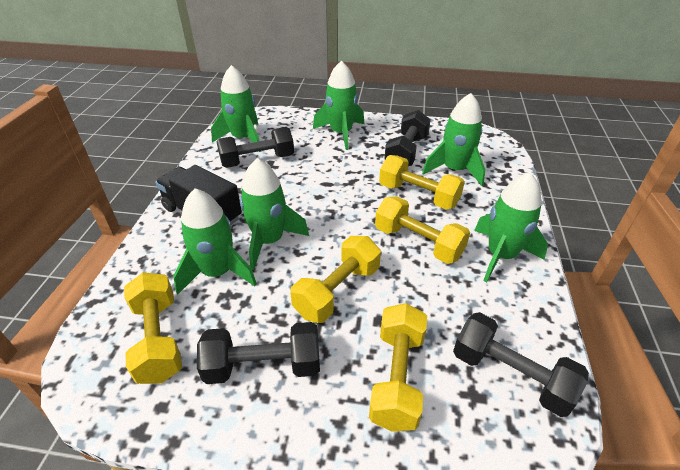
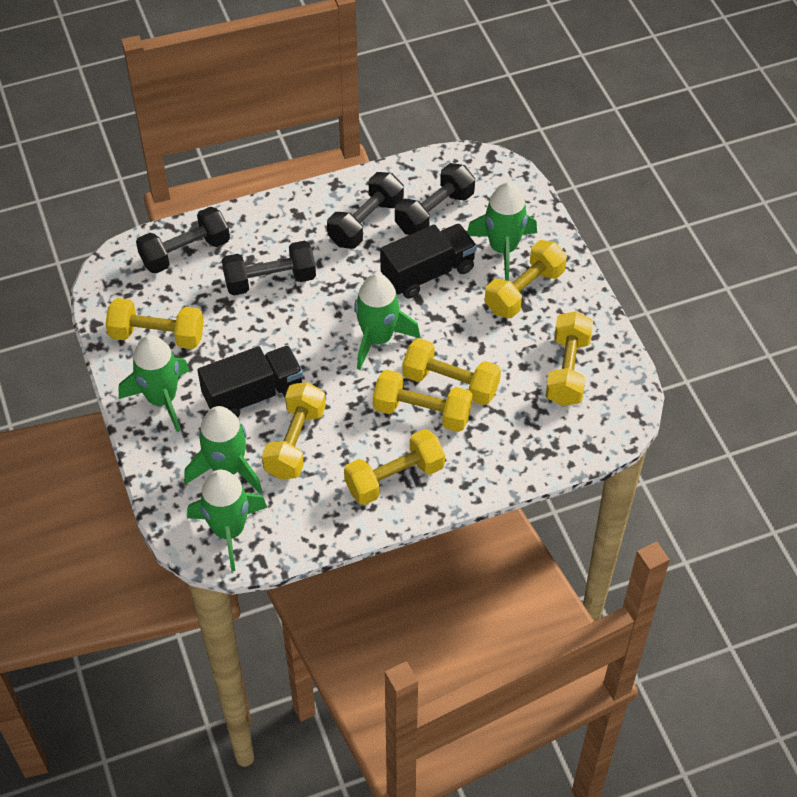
black truck: [155,165,242,225] = 1 -> [198,346,303,417] [380,224,477,298] = 2
green rocket: [173,188,257,295] [211,65,261,152] [240,158,309,270] [313,60,364,150] [422,93,486,186] [474,172,548,282] = 6 -> [119,335,190,432] [184,406,263,494] [187,469,267,571] [354,273,420,370] [467,182,537,281] = 5
yellow dumbbell: [124,272,182,384] [290,236,381,323] [369,303,427,432] [375,196,470,264] [379,155,465,210] = 5 -> [105,298,204,349] [262,382,326,479] [344,429,445,505] [373,370,473,432] [402,338,501,405] [485,240,567,318] [545,311,593,406] = 7

